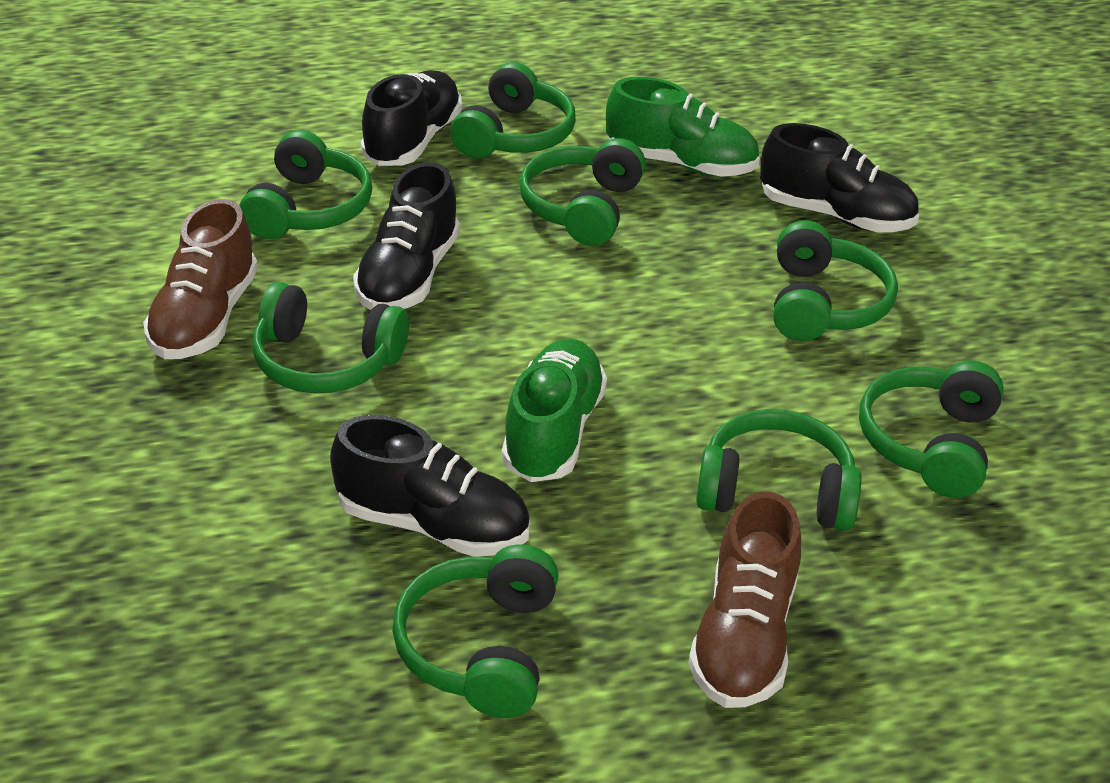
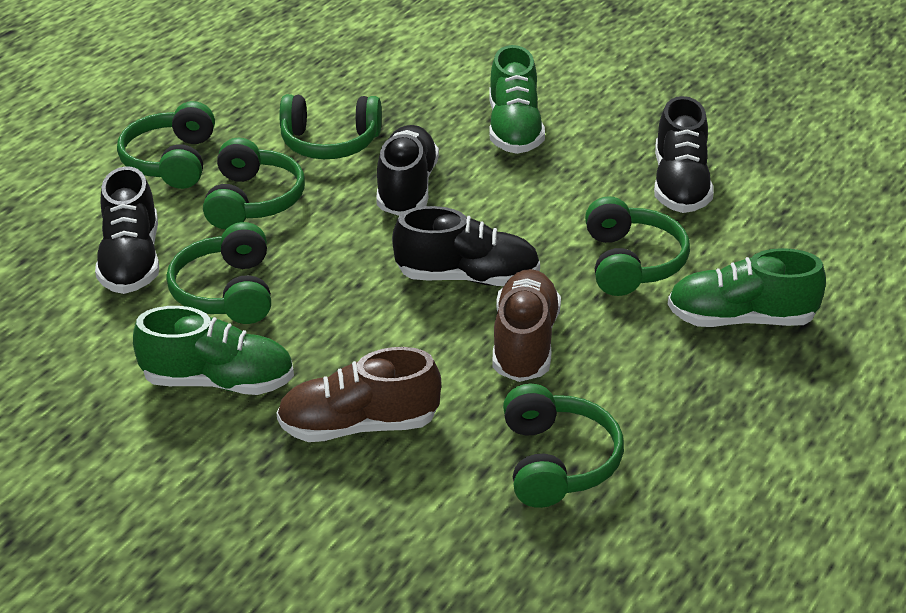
green headphones: [239,130,372,239] [252,282,409,393] [392,544,559,718] [451,62,576,158] [519,138,646,246] [696,409,862,531] [773,220,898,341] [859,361,1004,498] = 8 -> [117,101,215,189] [166,222,271,324] [203,138,305,229] [279,94,382,159] [503,384,624,508] [585,196,690,296] = 6
green shoe: [501,339,607,482] [606,77,760,177] = 2 -> [133,306,294,395] [489,45,545,154] [668,248,826,327] = 3

